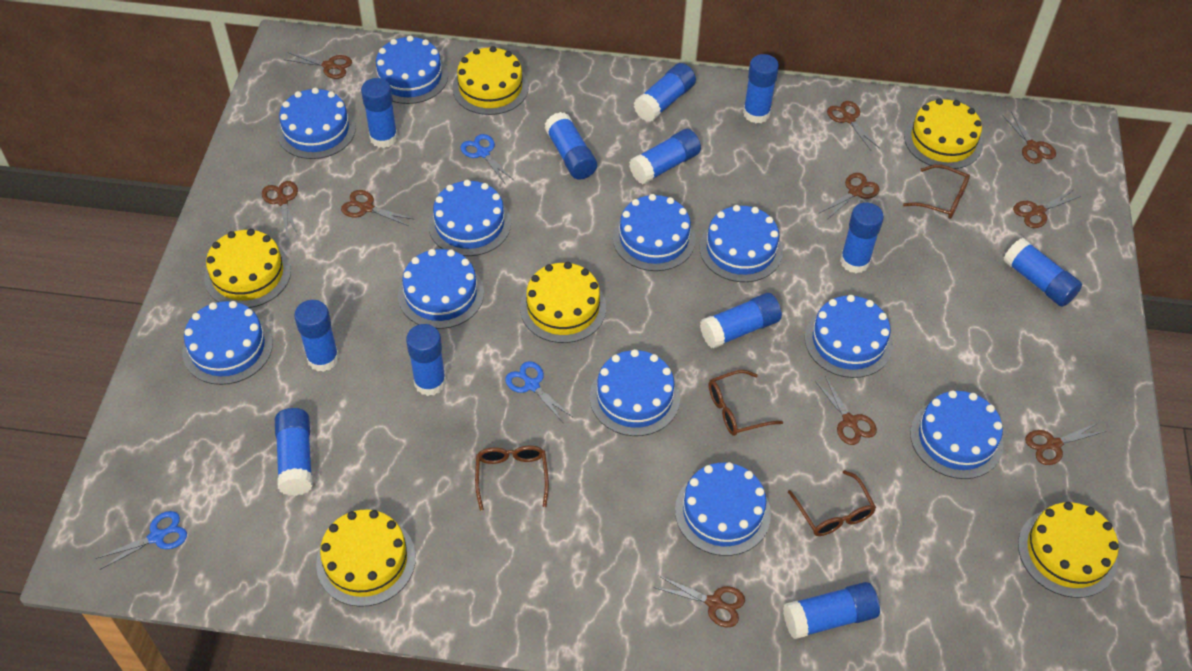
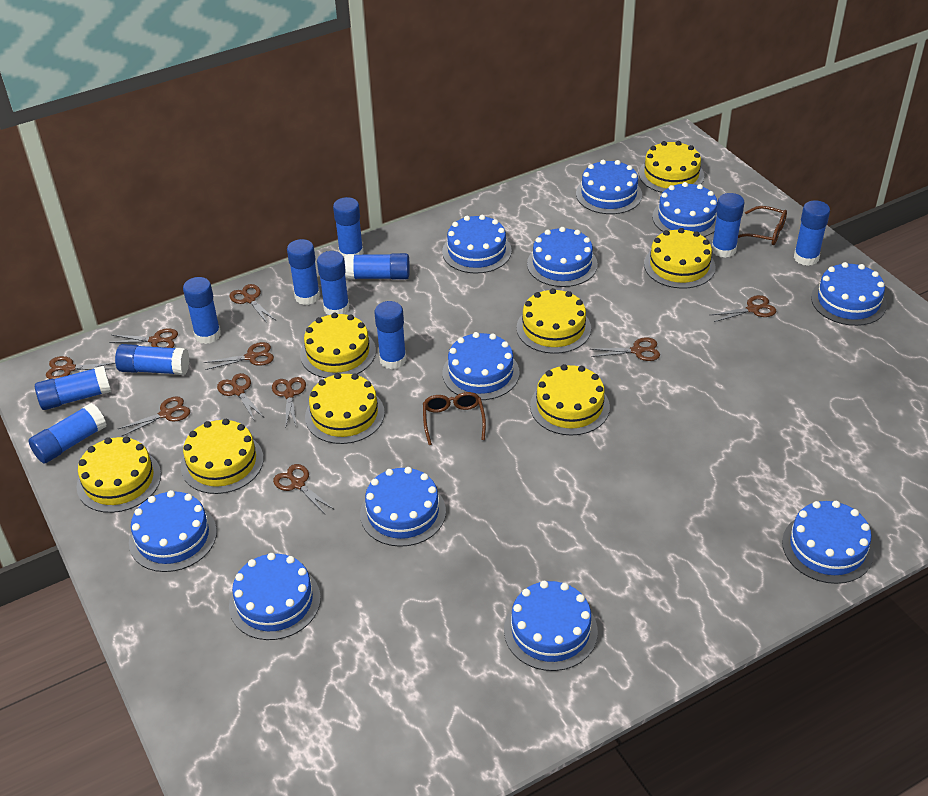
blue glue stick: [275,408,313,496] [294,300,339,372] [361,78,398,148] [406,324,446,396] [544,112,597,180] [629,129,701,184] [634,63,696,122] [700,293,782,348] [743,54,779,123] [783,582,880,639] [840,203,884,273] [1003,238,1082,307] = 12 -> [28,403,106,463] [35,366,111,410] [115,344,189,375] [183,277,221,344] [287,239,320,305] [317,251,349,315] [333,197,364,260] [345,253,410,280] [374,301,407,369] [712,193,745,258] [794,200,830,266] = 11
blue scissors: [95,511,187,570] [460,134,514,183] [505,361,572,422] = 3 -> none = 0
brown glasses: [475,446,549,511] [709,370,783,436] [788,470,876,536] [903,165,970,219] = 4 -> [423,392,486,445] [738,206,787,245] = 2
yellow cake: [204,229,291,308] [316,510,416,607] [452,46,529,115] [520,262,606,343] [904,98,983,169] [1018,502,1119,598] = 6 -> [77,437,161,513] [181,419,263,494] [300,313,376,378] [305,373,385,444] [517,288,591,354] [530,364,610,435] [639,141,704,193] [644,228,716,289] = 8

